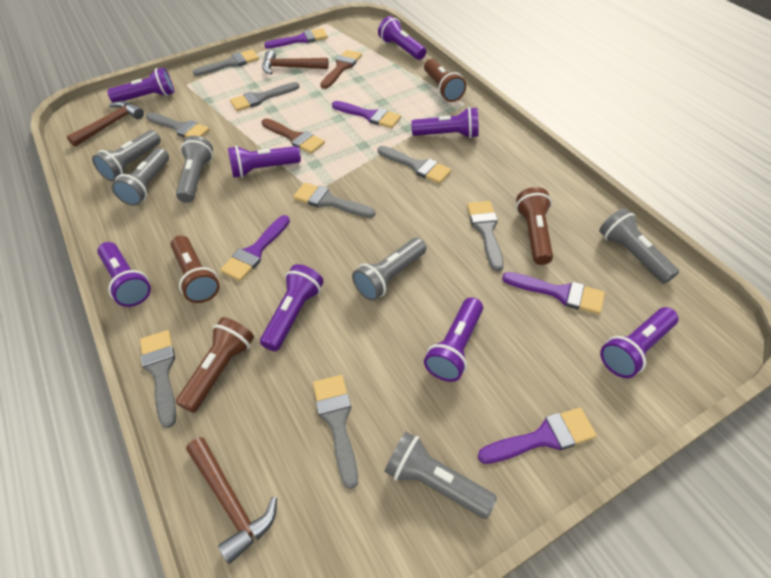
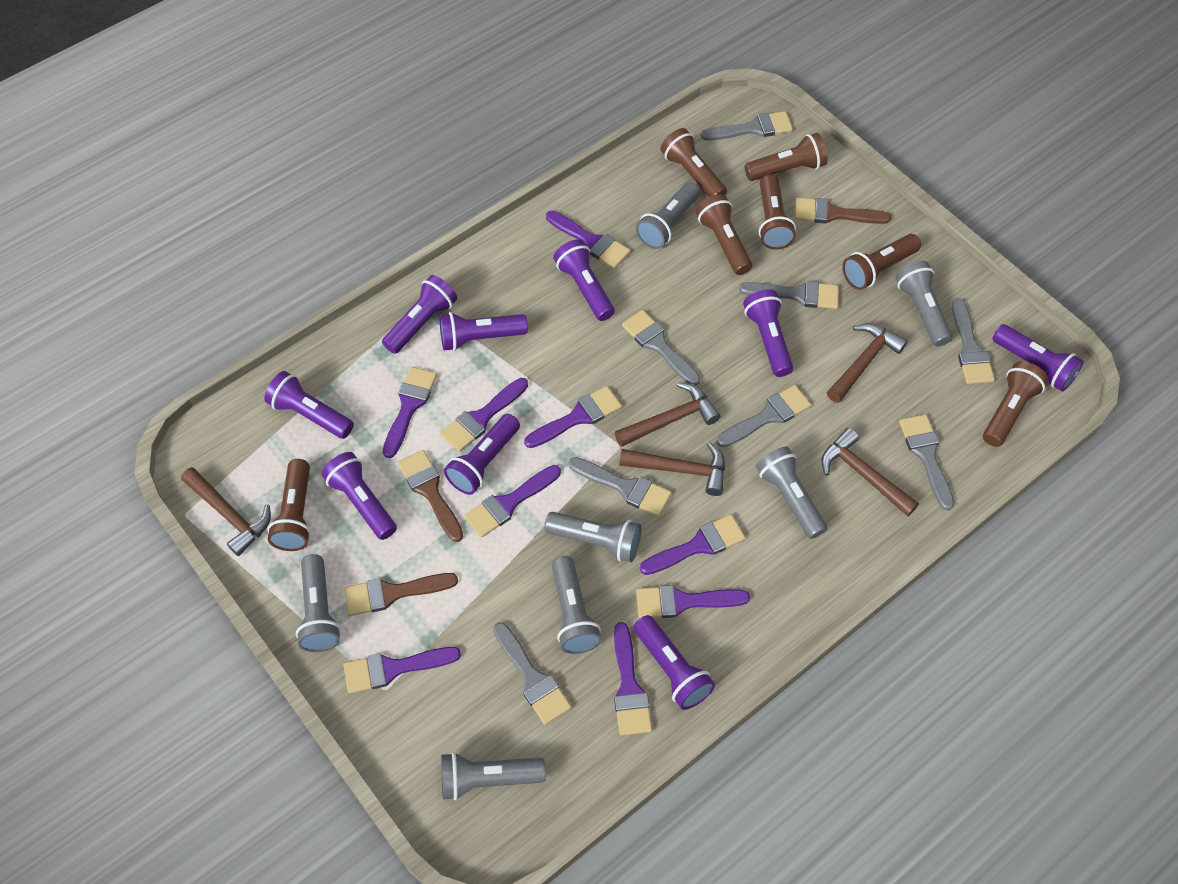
brown brush: [262,118,325,154] [320,50,362,89] = 2 -> [344,573,458,616] [398,450,463,542] [795,197,891,224] = 3
brown flashlight: [171,235,220,303] [176,317,254,413] [424,59,466,102] [516,187,553,265] = 4 -> [267,459,311,551] [661,128,727,197] [696,194,752,275] [745,133,828,181] [759,175,796,250] [842,234,921,290] [983,361,1048,447] = 7
brown hammer: [67,101,144,147] [186,437,277,564] [262,50,329,75] = 3 -> [181,467,271,556] [614,382,721,447] [619,442,725,496] [821,428,919,516] [827,323,908,403] = 5
grey flashlight: [92,130,161,181] [112,148,169,206] [176,136,213,203] [352,238,426,301] [385,432,497,519] [599,208,679,284] = 6 -> [296,554,341,652] [441,752,546,800] [544,512,641,562] [552,556,602,654] [636,182,700,249] [756,446,827,539] [895,261,952,346] = 7
purple brush: [220,215,290,281] [264,28,328,48] [332,101,401,128] [478,408,597,464] [502,272,605,314] = 5 -> [344,647,461,693] [383,367,437,458] [440,378,528,452] [464,465,561,538] [524,386,622,448] [546,211,630,268] [614,622,652,735] [636,585,750,618] [640,514,745,575] = 9
purple flashlight: [97,242,151,307] [107,67,174,102] [228,146,301,178] [260,264,324,351] [378,16,426,60] [411,107,479,138] [424,297,483,382] [600,307,678,378] = 8 -> [264,371,354,439] [322,452,397,540] [382,275,457,354] [440,312,528,351] [444,414,520,495] [553,239,615,321] [634,615,715,710] [743,289,793,377] [992,324,1084,392] = 9

